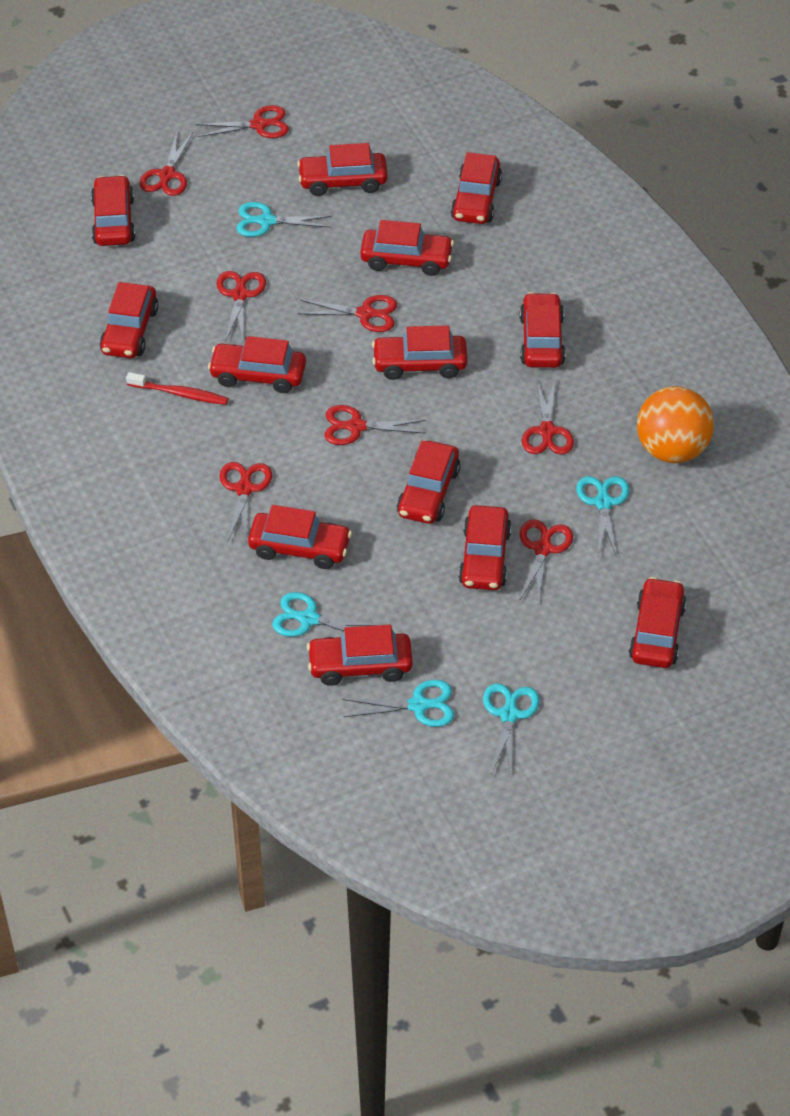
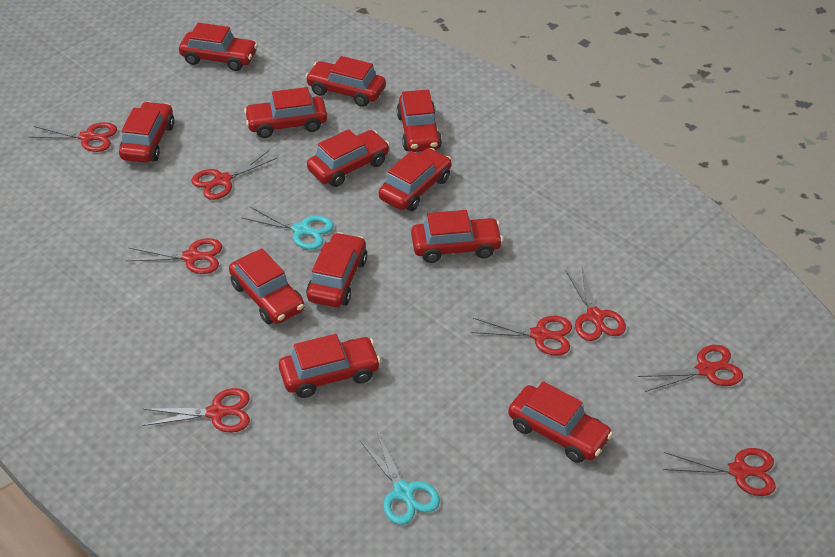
orange ball: [637,386,714,463] = 1 -> none = 0
red car: [91,175,135,246] [100,282,158,358] [208,336,306,393] [248,505,352,569] [297,143,388,196] [307,625,413,686] [360,220,454,276] [372,326,467,380] [397,441,460,524] [451,152,502,224] [458,505,512,590] [520,292,566,368] [629,577,687,668] = 13 -> [119,101,174,163] [179,23,258,71] [229,248,305,325] [244,87,327,138] [279,334,381,398] [305,56,386,107] [306,232,367,307] [307,129,390,187] [379,148,452,211] [396,90,442,152] [411,210,503,263] [508,381,613,463] = 12
red toothbrush: [126,372,228,405] = 1 -> none = 0
turquoise scissors: [237,202,332,237] [272,592,377,637] [342,680,454,727] [483,683,539,775] [576,476,629,557] = 5 -> [241,206,333,250] [360,432,440,525] = 2

